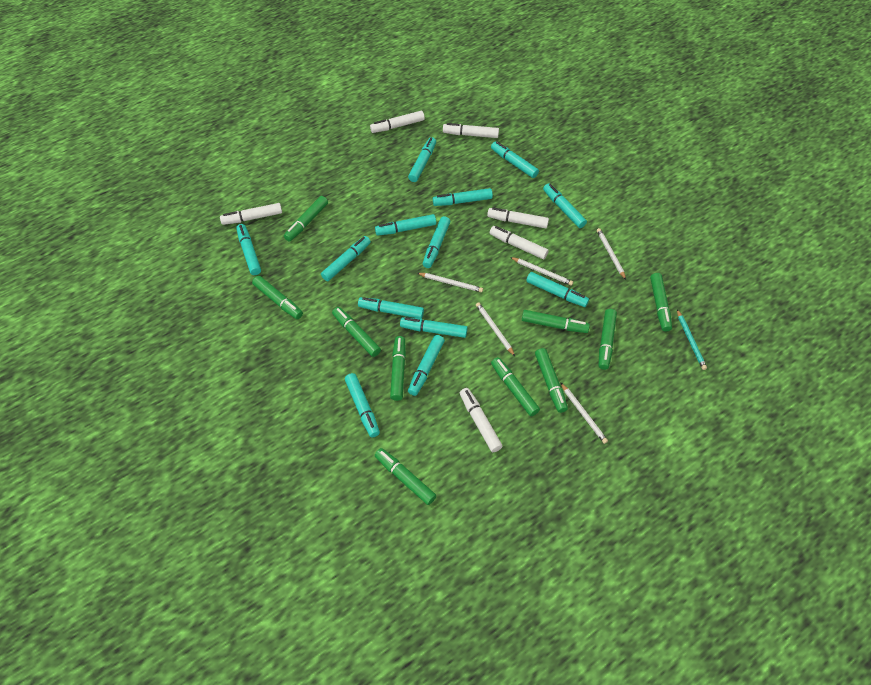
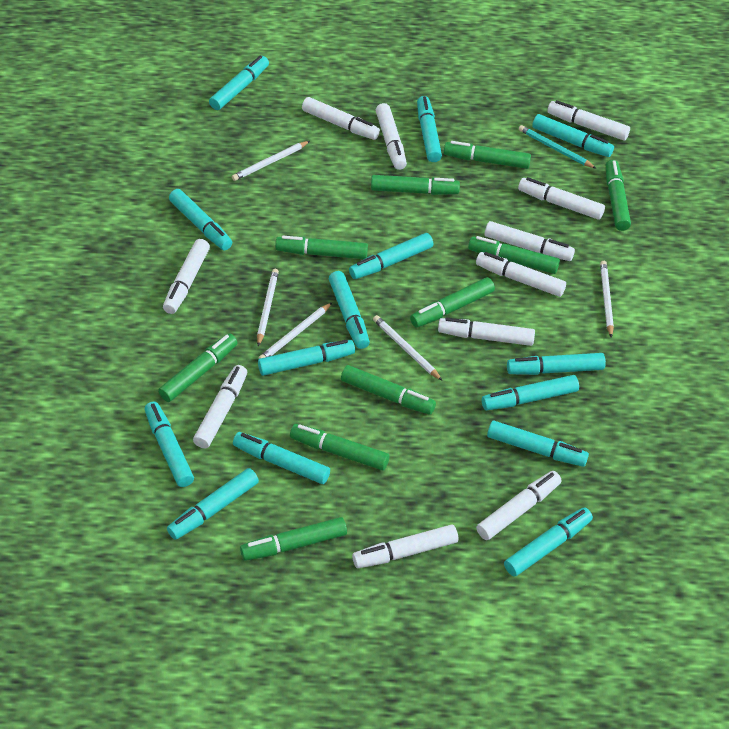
turquoise marker: [236,224,261,275] [321,236,371,281] [345,373,380,437] [358,297,424,319] [375,214,436,236] [400,317,468,338] [408,137,436,182] [408,335,445,396] [423,216,450,268] [433,188,493,206] [491,141,539,178] [526,272,589,307] [543,183,587,228] = 13 -> [145,401,194,487] [167,468,259,540] [169,189,232,250] [209,55,269,110] [233,432,330,484] [258,339,355,376] [329,271,370,349] [349,233,434,279] [417,96,442,162] [482,375,579,410] [487,421,589,467] [504,507,593,576] [507,353,606,375] [532,114,614,157] = 14
white marker: [220,203,282,225] [370,111,425,133] [443,123,499,138] [460,388,503,452] [487,208,549,228] [490,226,549,259] = 6 -> [163,239,210,314] [193,365,247,449] [302,97,380,140] [352,525,458,568] [376,103,407,170] [438,318,535,346] [476,252,566,297] [476,471,561,540] [485,221,575,261] [518,177,605,220] [547,100,630,141] = 11

